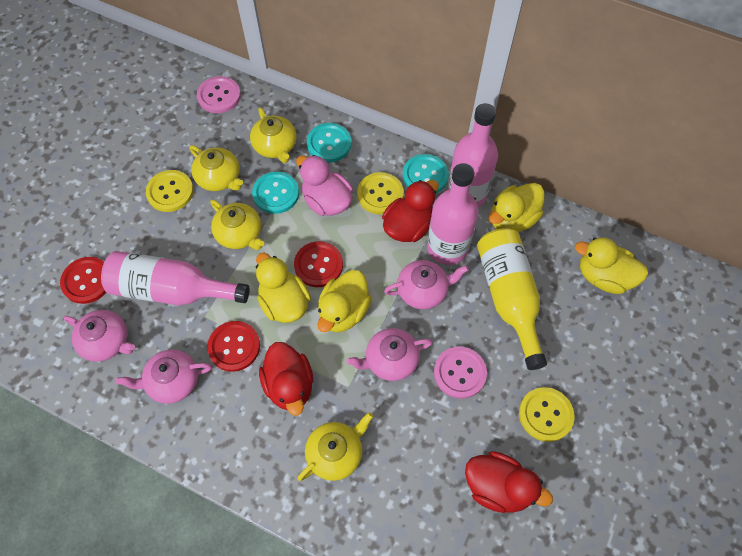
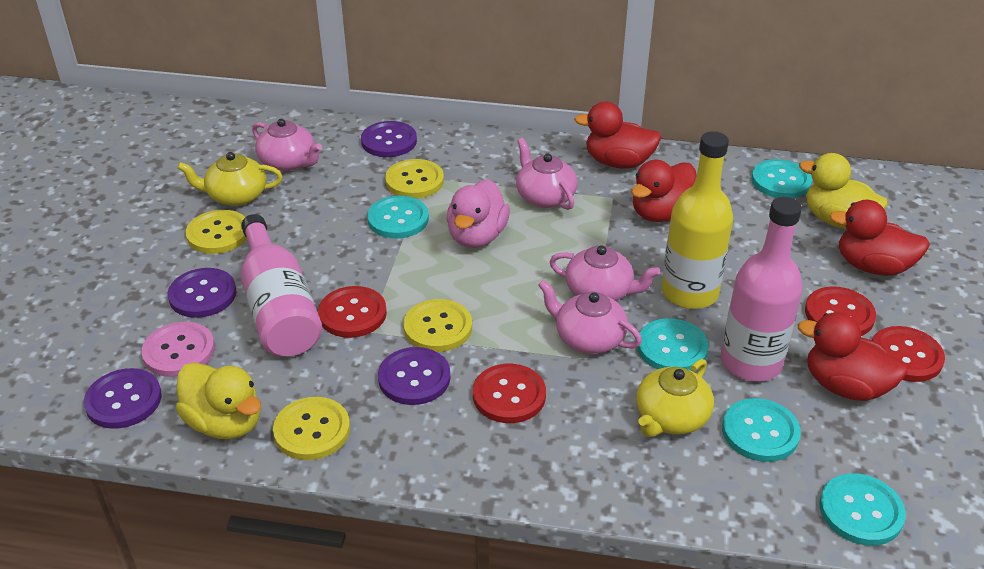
pink bottle: [101,251,250,306] [427,163,478,265] [447,103,498,208] = 3 -> [241,214,322,357] [721,197,803,382] = 2
pink button: [197,76,241,113] [434,346,487,399] = 2 -> [141,322,215,377] = 1
purple button: none = 0 -> [84,368,162,429] [168,268,237,318] [361,121,417,157] [378,347,450,405] = 4
red button: [60,257,106,304] [207,321,260,372] [294,241,343,287] = 3 -> [318,286,387,338] [473,364,546,423] [805,286,876,336] [872,326,945,382] = 4
red duck: [259,342,313,416] [382,180,439,242] [465,451,553,513] = 3 -> [574,102,661,169] [631,160,697,222] [798,312,908,401] [829,200,930,276] = 4
turquoise button: [252,172,299,214] [307,123,352,162] [403,154,449,193] = 3 -> [367,196,429,239] [637,318,709,371] [722,398,801,462] [751,159,812,198] [819,473,906,546] = 5
yellow button: [146,170,194,212] [357,172,404,215] [519,387,574,442] = 3 -> [186,210,247,254] [273,397,350,460] [385,159,444,199] [403,299,472,352] = 4
yellow duck: [256,253,311,323] [317,270,372,332] [488,183,545,232] [575,237,648,294] = 4 -> [176,362,261,439] [799,153,888,229] = 2
yellow teapot: [190,145,243,191] [210,200,264,250] [250,108,296,163] [298,413,373,481] = 4 -> [177,152,283,206] [636,359,714,437] = 2

